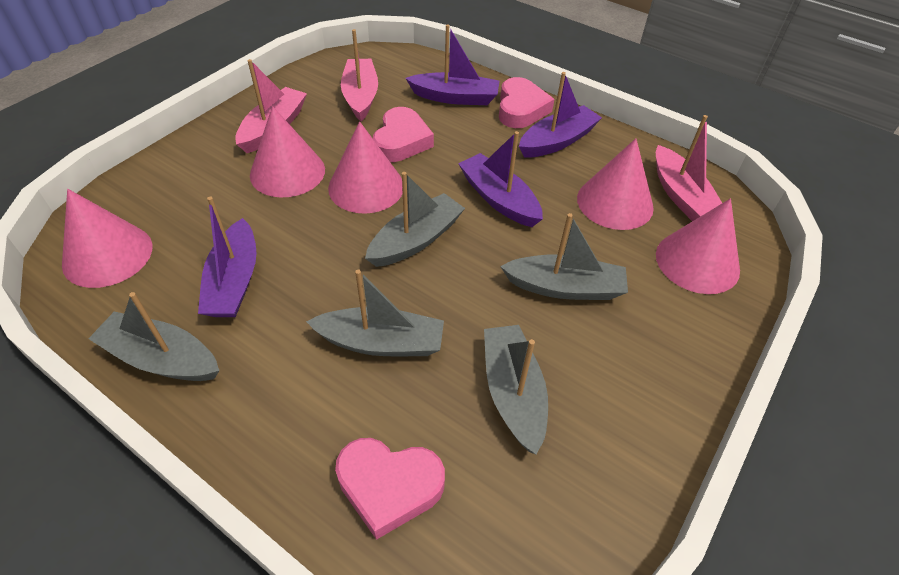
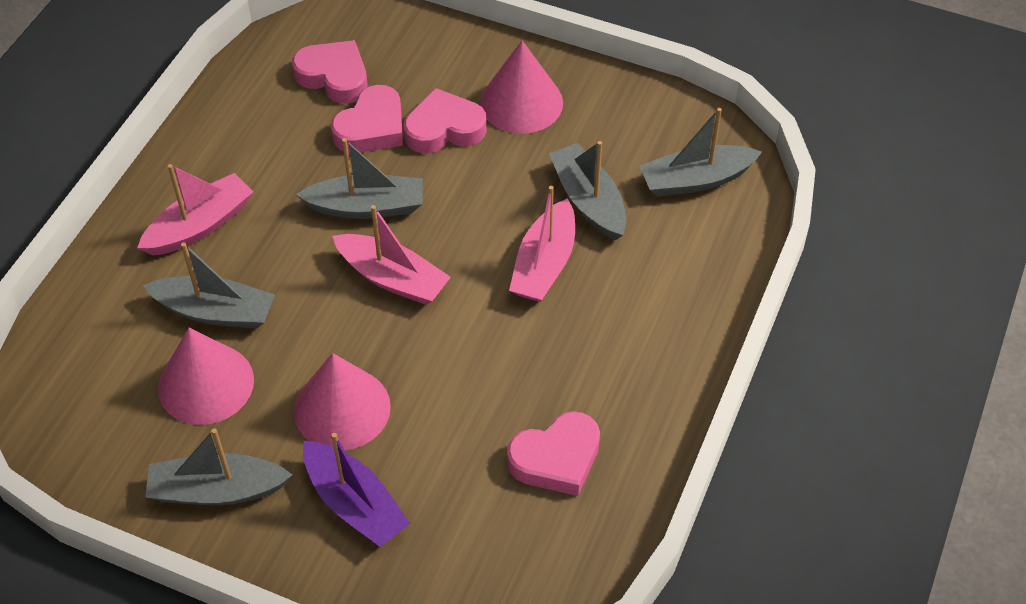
pink cone: [62,189,152,288] [250,106,325,197] [328,121,403,214] [577,138,654,230] [656,198,740,294] = 5 -> [158,328,254,425] [294,353,391,450] [480,41,563,134] = 3
pink heart: [335,438,445,540] [373,107,434,162] [499,77,554,128] = 3 -> [292,40,368,104] [331,85,403,153] [404,88,487,153] [507,411,600,496] = 4
purple boat: [198,196,256,317] [405,24,499,105] [458,131,543,227] [519,72,602,158] = 4 -> [303,433,410,547] = 1

